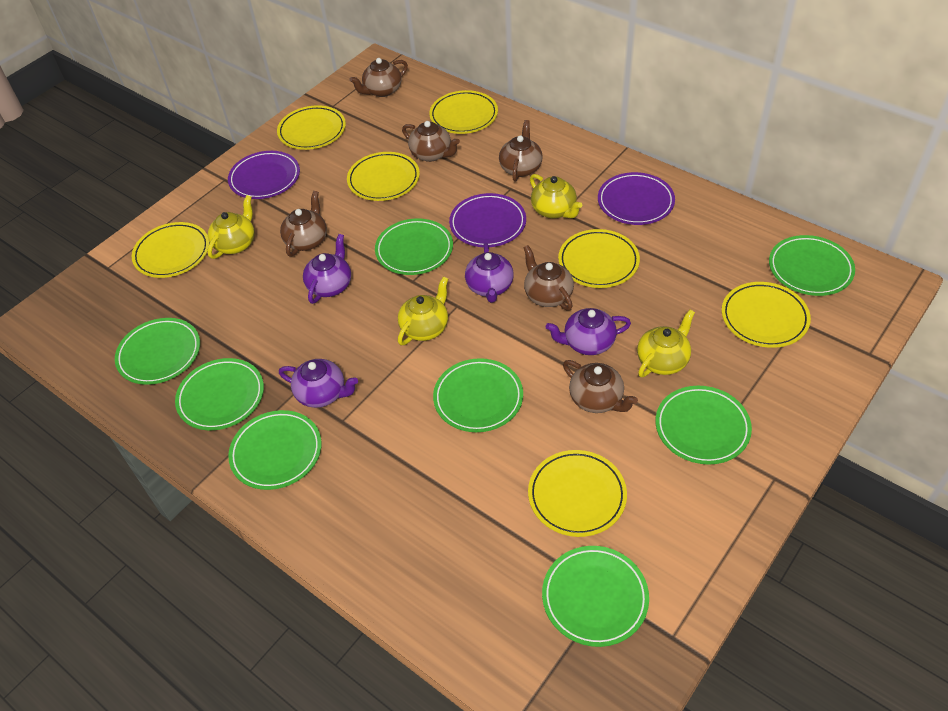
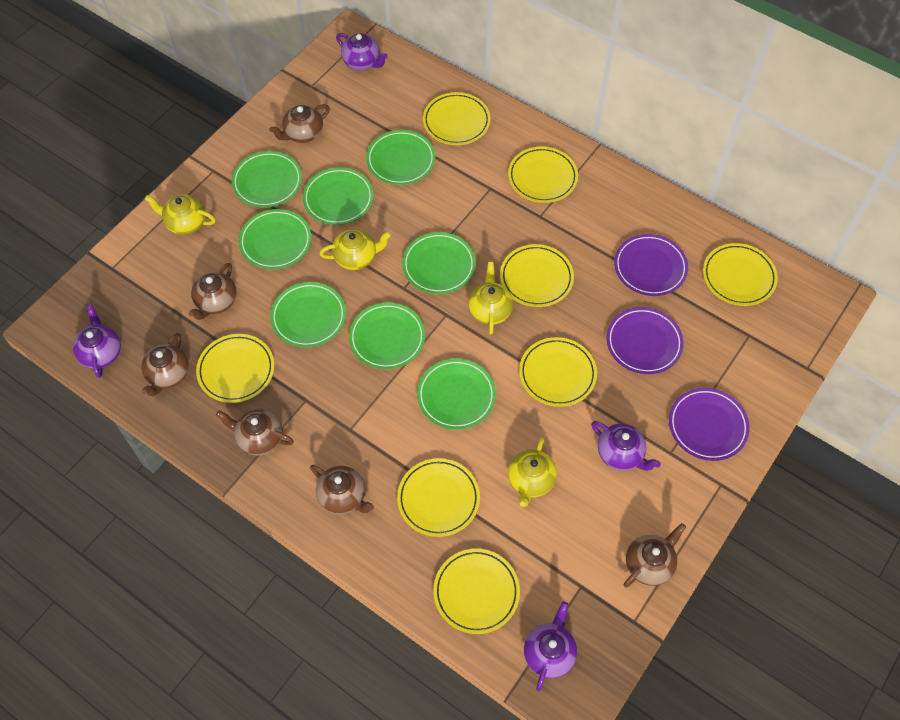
yellow plate: [132,222,209,278] [277,105,346,150] [347,152,420,201] [429,90,498,134] [528,450,627,537] [558,229,640,288] [722,282,811,348] = 7 -> [196,334,274,403] [397,458,480,537] [423,92,491,145] [433,549,520,634] [500,244,574,307] [508,147,578,203] [519,337,597,407] [703,243,778,306] = 8

